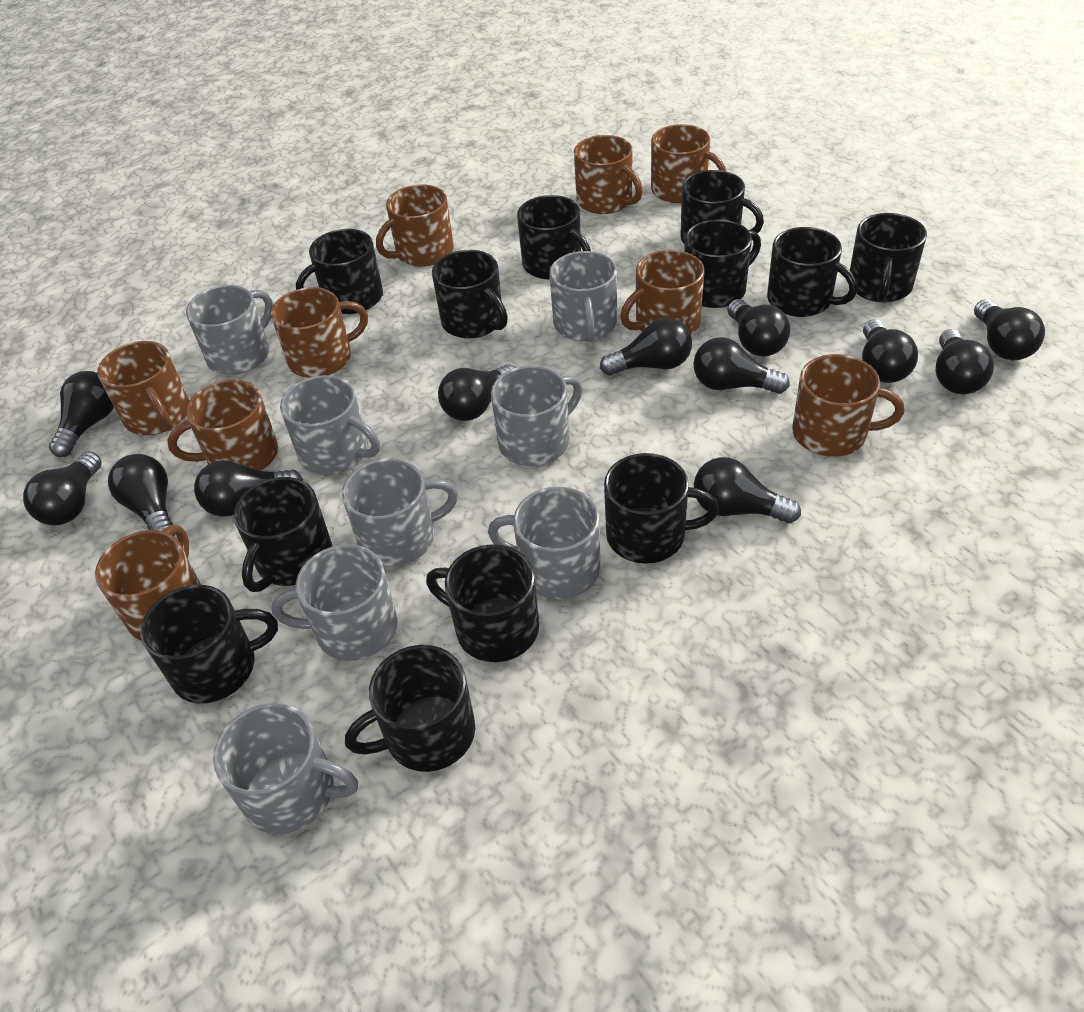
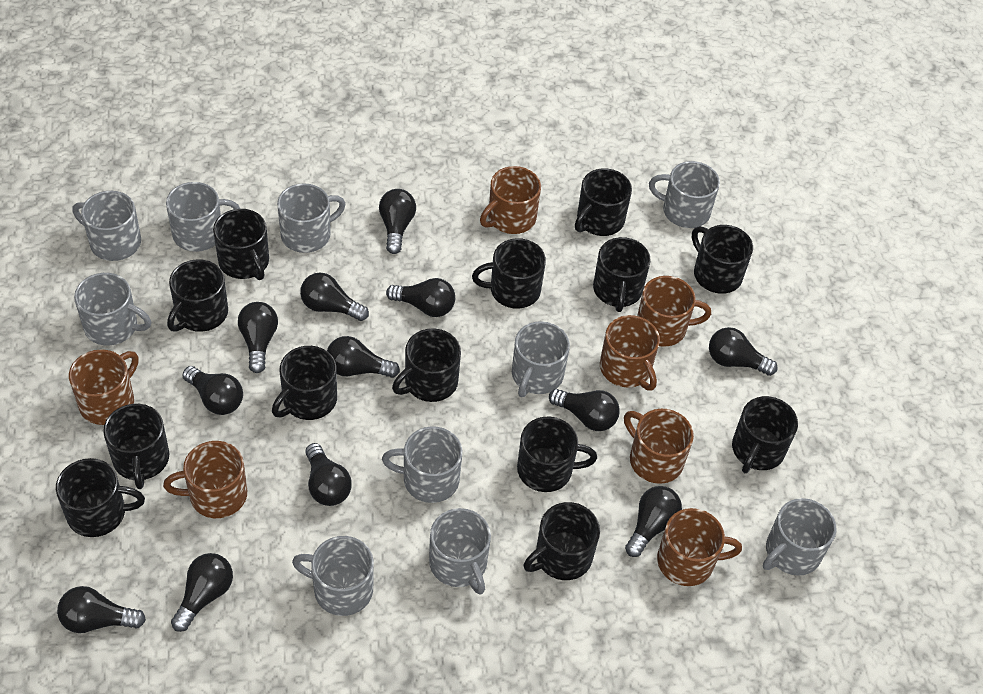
black mug: [140,585,278,703] [234,477,332,592] [296,229,383,314] [345,645,475,772] [426,544,539,662] [432,250,508,338] [517,195,591,280] [604,453,719,564] [680,170,764,244] [684,219,761,308] [767,227,858,317] [850,213,927,302] = 12 -> [56,458,145,537] [103,404,169,489] [167,259,228,332] [213,209,269,280] [272,346,337,420] [392,328,461,402] [472,238,546,309] [517,417,597,492] [524,502,600,580] [575,169,632,236] [593,237,651,312] [692,225,753,294] [732,396,798,473] = 13
brown mug: [95,525,201,641] [97,341,189,435] [167,379,278,471] [271,287,368,378] [376,185,454,267] [574,135,643,214] [620,250,705,334] [651,124,726,203] [792,354,904,457] = 9 -> [69,349,139,425] [163,441,247,518] [480,166,541,234] [600,315,660,391] [624,409,694,484] [637,276,711,347] [657,508,742,586] = 7
grey mug: [186,285,273,375] [213,703,358,834] [272,544,398,661] [280,375,380,475] [342,458,458,567] [488,487,600,599] [491,366,582,466] [549,251,617,342] = 8 -> [72,191,141,261] [74,273,151,345] [166,182,240,252] [277,183,346,253] [292,536,374,616] [382,426,462,503] [429,508,491,595] [512,321,570,397] [649,161,720,228] [763,498,837,576] = 10

